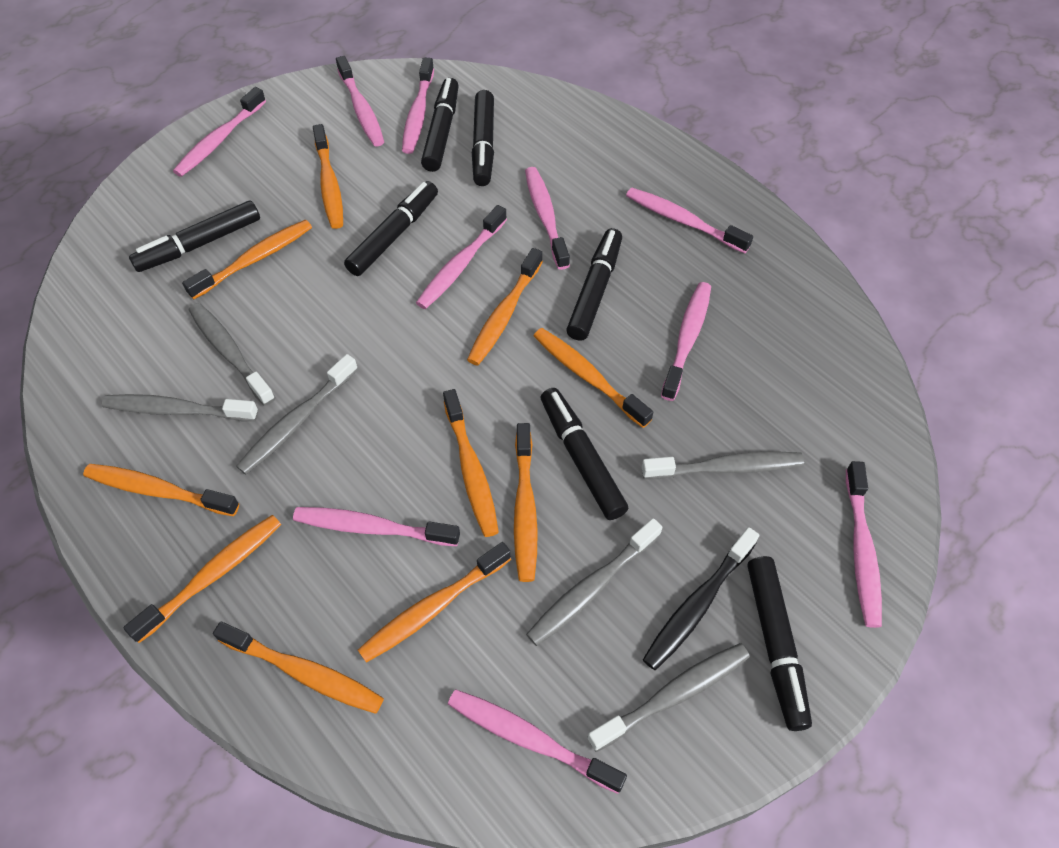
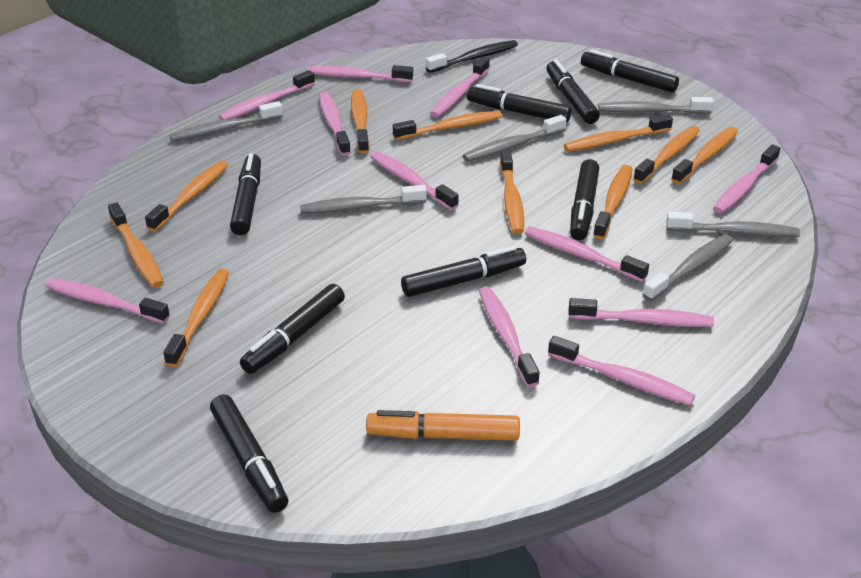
black marker: [129,201,260,272] [344,181,438,276] [421,78,459,172] [472,90,494,186] [541,388,628,520] [566,228,622,341] [748,556,812,731] = 7 -> [210,395,288,513] [230,153,261,235] [240,284,345,374] [401,246,526,297] [467,84,572,123] [546,60,600,124] [570,159,599,240] [581,49,679,93] = 8
orange marker: none = 0 -> [366,410,520,440] = 1
pink toothbrush: [173,87,266,177] [293,507,460,546] [336,56,384,147] [402,57,434,154] [416,205,507,309] [448,689,627,794] [525,167,570,270] [626,188,753,253] [661,282,711,401] [846,461,882,628] = 10 -> [46,278,170,324] [219,70,315,120] [307,65,413,82] [319,92,351,156] [370,151,459,210] [430,56,490,117] [479,287,540,387] [525,226,649,282] [548,336,695,405] [569,298,714,327] [713,144,780,213] = 11

